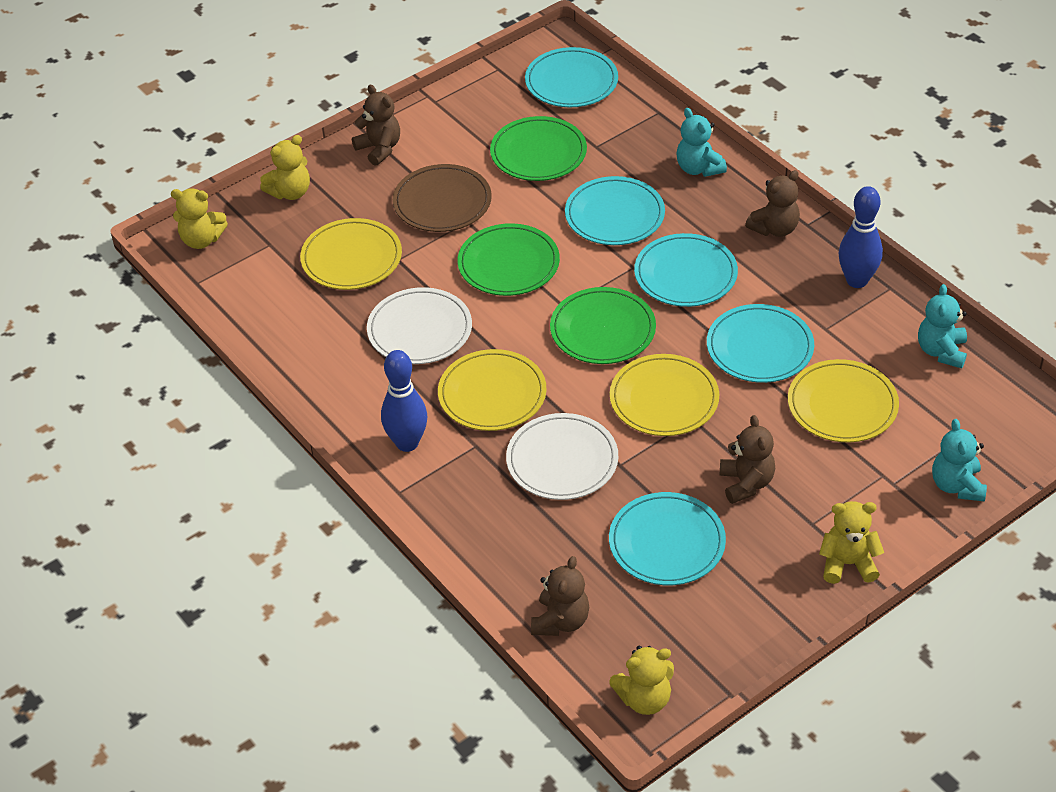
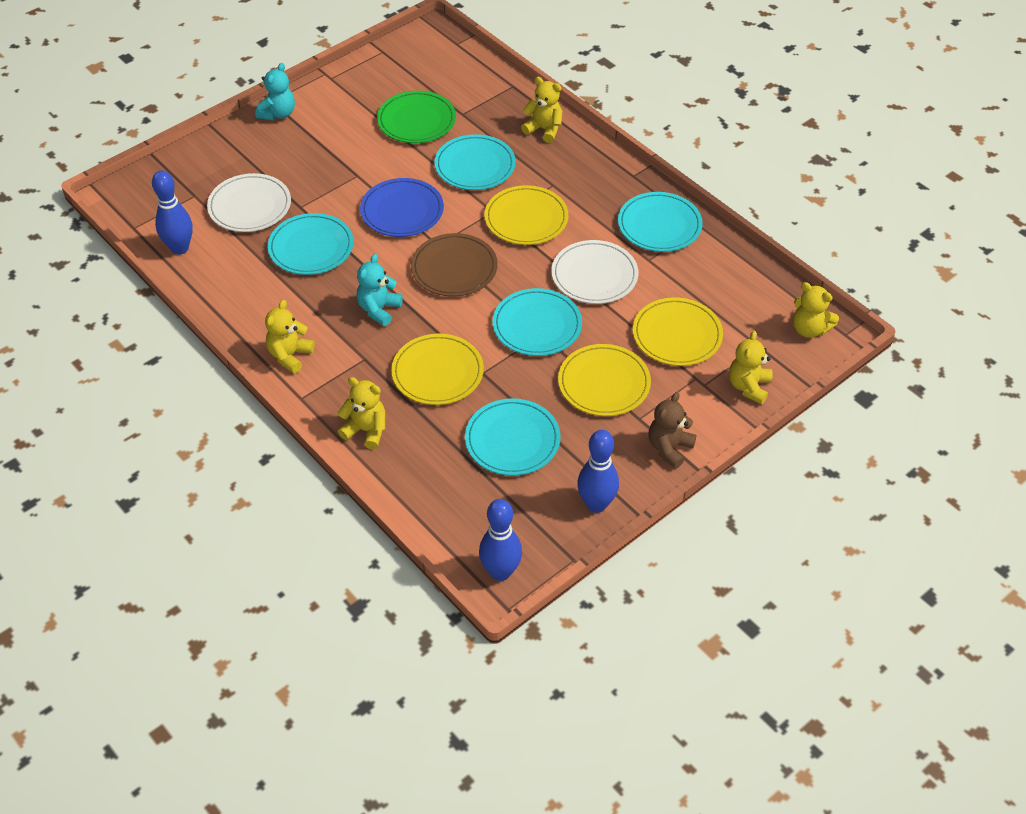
blue bowling pin: [381,350,427,452] [838,186,883,288] = 2 -> [152,170,193,255] [479,499,522,581] [577,430,619,513] = 3
blue plate: none = 0 -> [360,178,444,237] = 1
brown teddy bear: [352,85,400,166] [531,556,589,636] [720,415,775,504] [745,170,800,237] = 4 -> [648,392,697,469] = 1
green plate: [457,223,560,296] [490,116,587,181] [550,287,656,364] = 3 -> [377,91,456,143] = 1
turquoise teddy bear: [676,108,727,177] [918,284,967,368] [932,419,987,502] = 3 -> [255,63,295,120] [357,254,403,326] = 2
yellow teddy bear: [171,188,228,249] [260,135,310,200] [609,646,674,715] [819,501,884,584] = 4 -> [265,300,315,373] [338,377,385,449] [521,77,562,143] [729,331,773,404] [793,282,839,338] = 5

